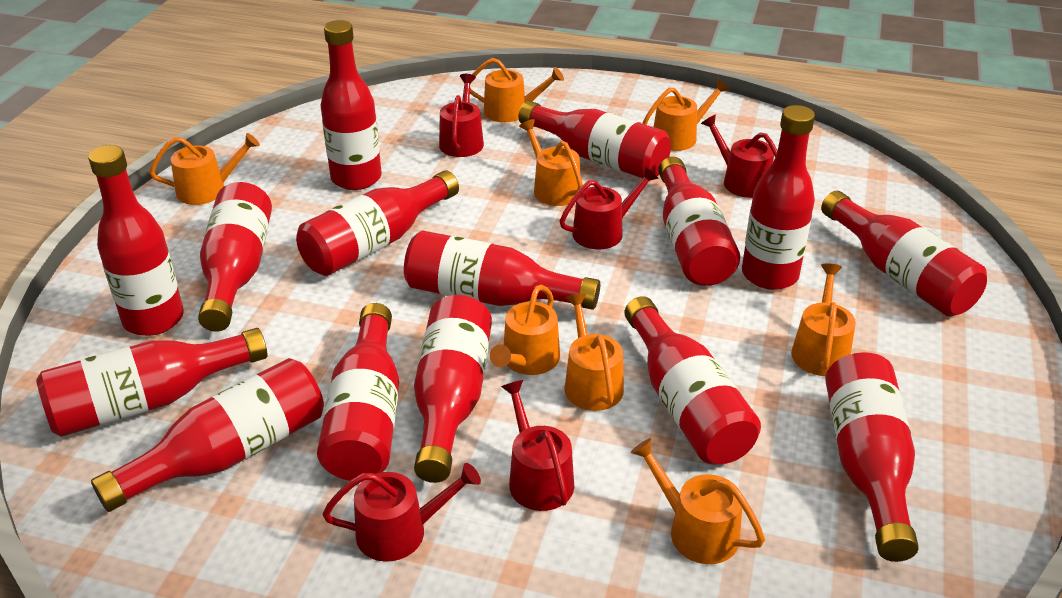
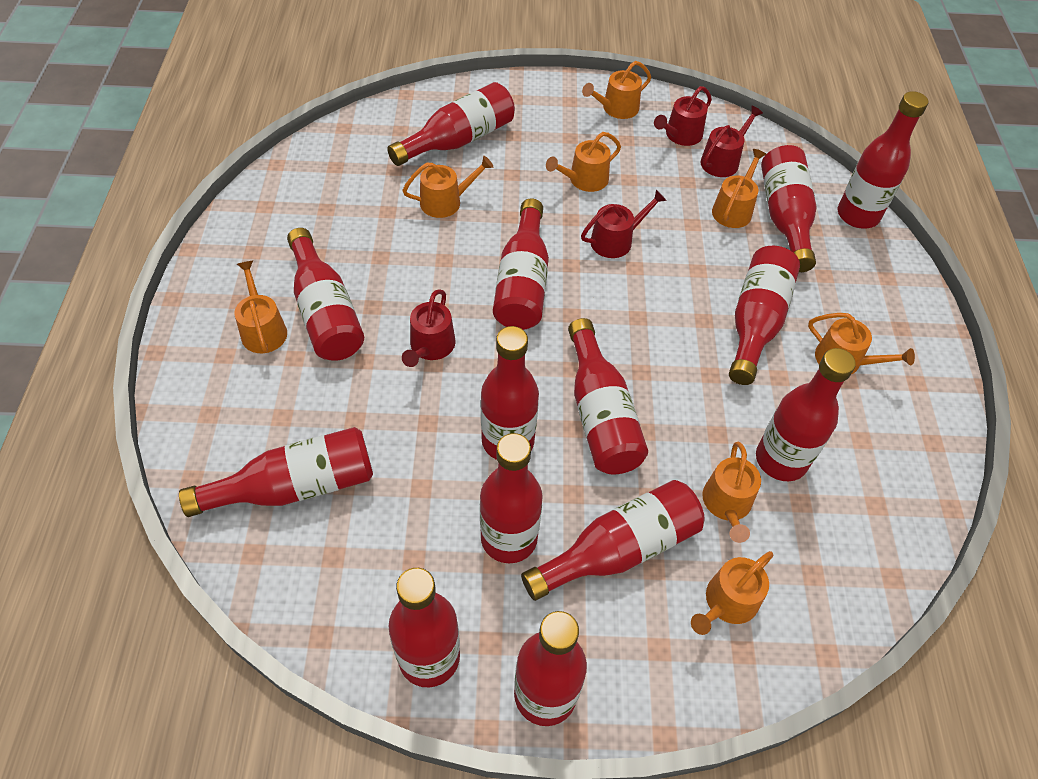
red bottle: [36,328,268,437] [88,145,184,336] [91,358,324,512] [198,182,272,332] [296,170,459,276] [317,303,399,481] [320,20,382,190] [404,230,600,310] [414,295,492,483] [518,101,671,178] [625,296,761,465] [658,157,740,286] [742,105,815,290] [821,191,987,316] [825,352,919,562] = 15 -> [179,427,373,517] [287,228,364,361] [387,82,515,166] [388,568,460,687] [480,433,543,563] [481,326,539,460] [493,198,549,330] [514,611,587,726] [521,480,705,601] [568,318,648,475] [729,246,800,385] [756,348,856,481] [761,145,817,272] [838,91,928,228] = 14
red watering can: [322,463,481,562] [439,74,484,157] [501,380,574,511] [560,167,659,249] [701,114,778,198] = 5 -> [402,289,455,367] [581,190,667,258] [654,86,712,146] [700,106,763,177] = 4

